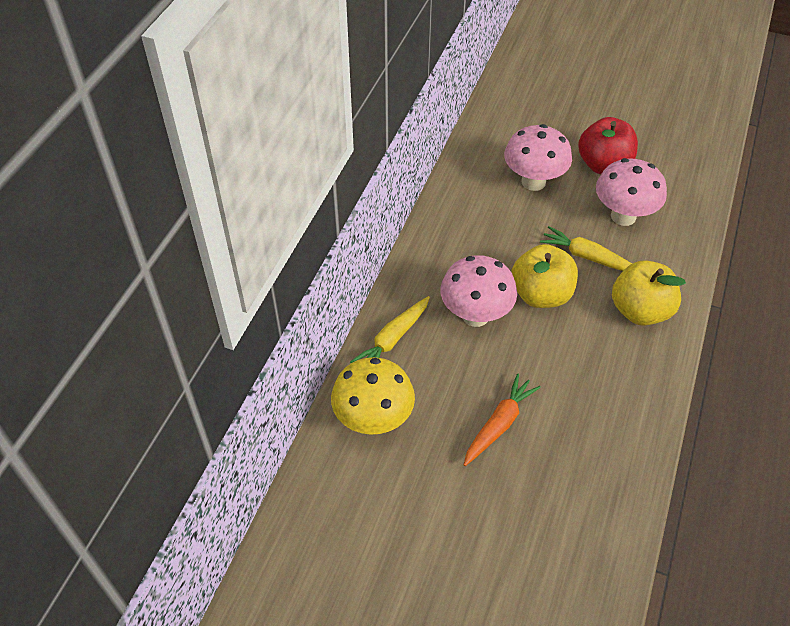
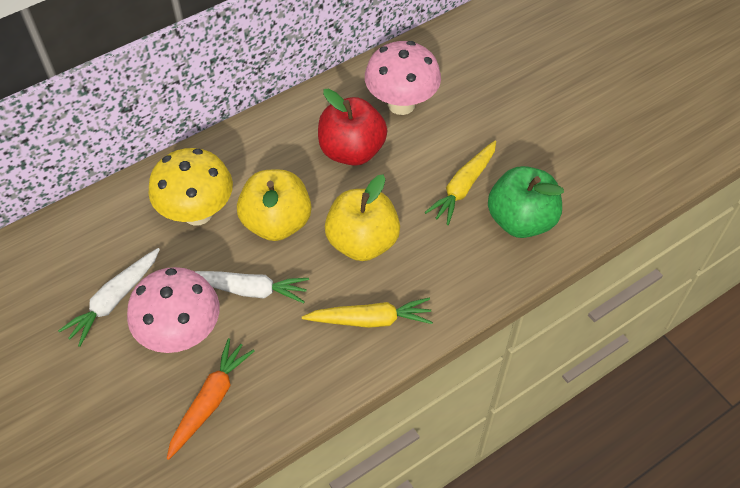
green apple: none = 0 -> [488,166,564,238] = 1
pink mushroom: [440,255,517,327] [504,124,572,191] [596,158,667,226] = 3 -> [127,267,220,353] [365,41,441,115] = 2
white carrot: none = 0 -> [58,248,160,347] [195,271,309,303] = 2

